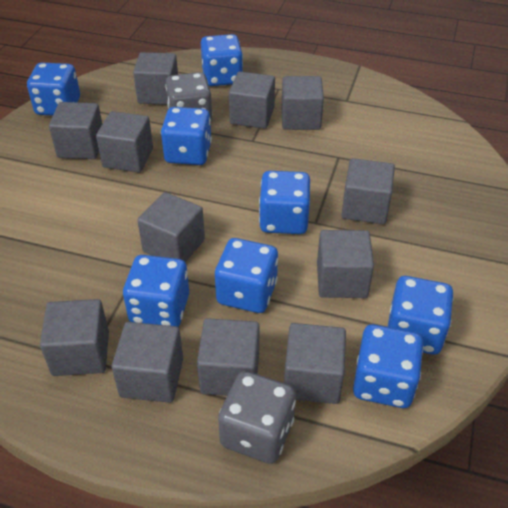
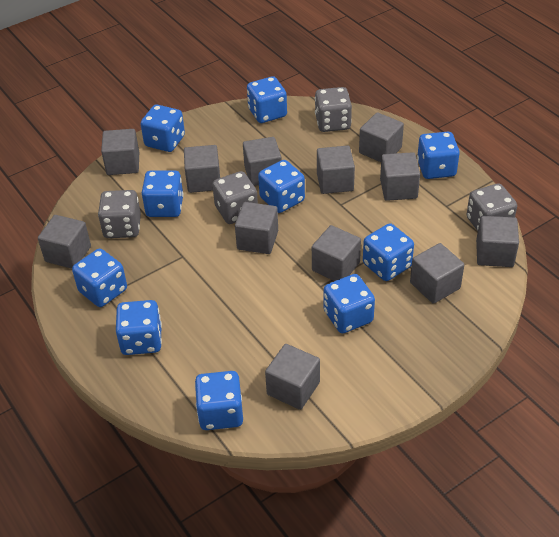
blue dice: [27,63,80,116] [123,255,189,327] [161,107,212,165] [201,34,243,86] [215,238,278,313] [259,171,310,234] [353,324,424,408] [388,276,454,355] = 8 -> [72,249,127,307] [116,300,162,355] [141,105,185,152] [141,170,184,217] [195,371,243,430] [247,76,287,123] [258,160,305,213] [324,274,375,333] [363,223,414,281] [417,132,460,179] = 10
grey dice: [165,72,213,122] [218,371,296,464] = 2 -> [98,190,141,238] [212,171,258,224] [315,87,352,132] [467,183,517,231] = 4

